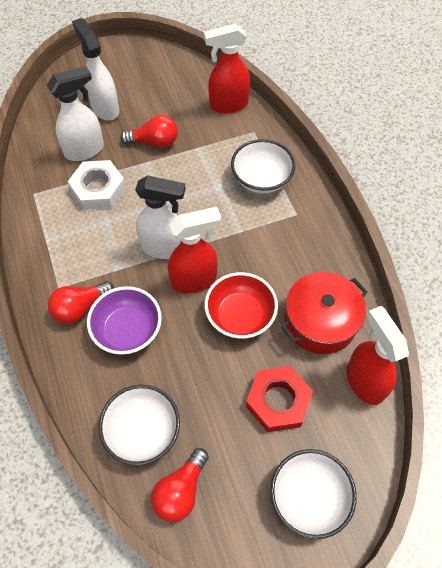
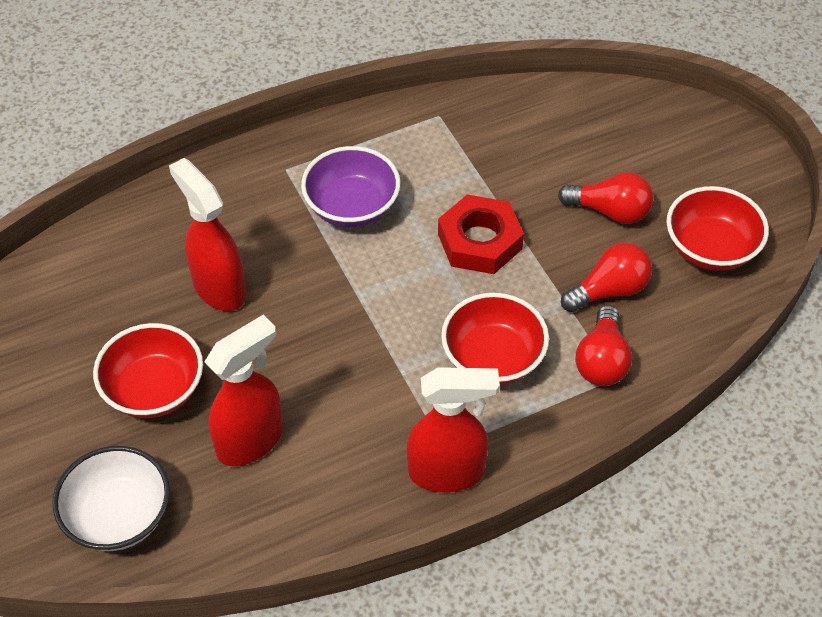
red bowl: [205,272,278,339] = 1 -> [93,323,203,418] [441,293,549,385] [666,186,769,271] = 3
red pot: [281,272,367,354] = 1 -> none = 0
white bowl: [98,385,180,466] [231,139,296,194] [270,449,357,539] = 3 -> [53,446,170,551] = 1
white nut: [68,160,126,210] = 1 -> none = 0
white spray bottle: [47,66,104,161] [72,18,119,121] [135,175,186,259] = 3 -> none = 0

